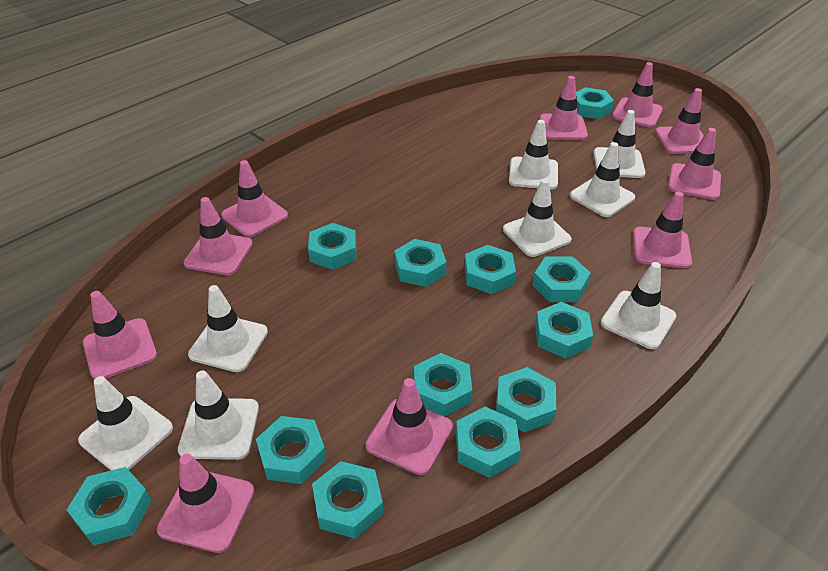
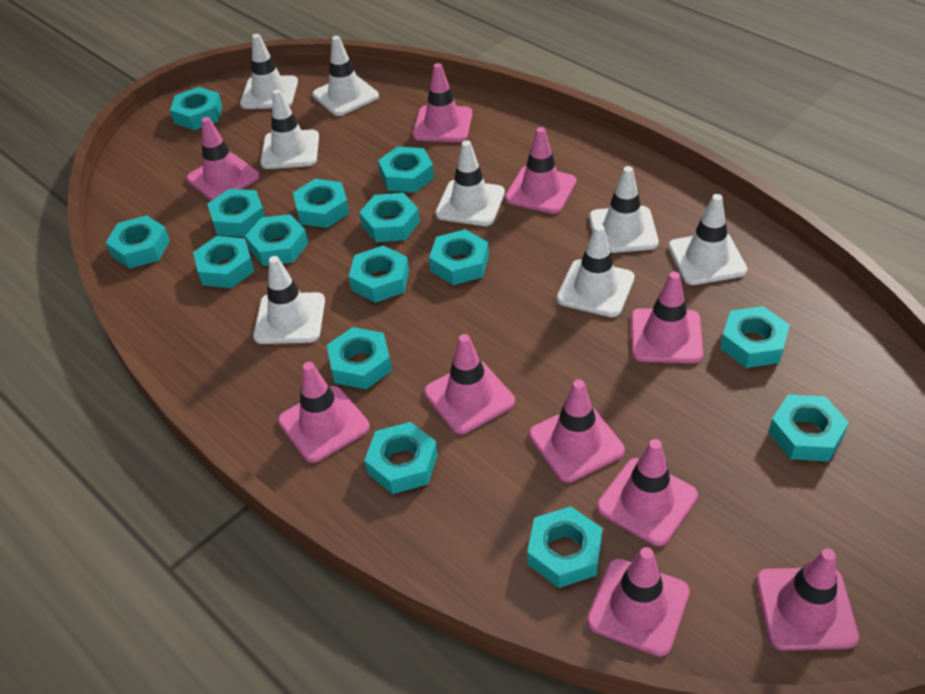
turquoise nut: [67,467,152,546] [256,416,326,484] [308,223,356,270] [312,461,384,539] [394,239,447,287] [414,353,472,416] [456,407,520,478] [464,245,516,294] [496,367,556,432] [533,256,591,302] [535,302,593,359] [576,87,614,119] = 12 -> [106,215,170,269] [170,87,222,130] [193,236,254,288] [207,189,265,237] [245,214,308,266] [293,179,349,228] [327,327,392,389] [349,245,409,303] [359,193,420,242] [364,422,438,494] [378,146,434,193] [429,229,489,285] [527,506,602,588] [720,306,790,368] [768,395,849,461] = 15

